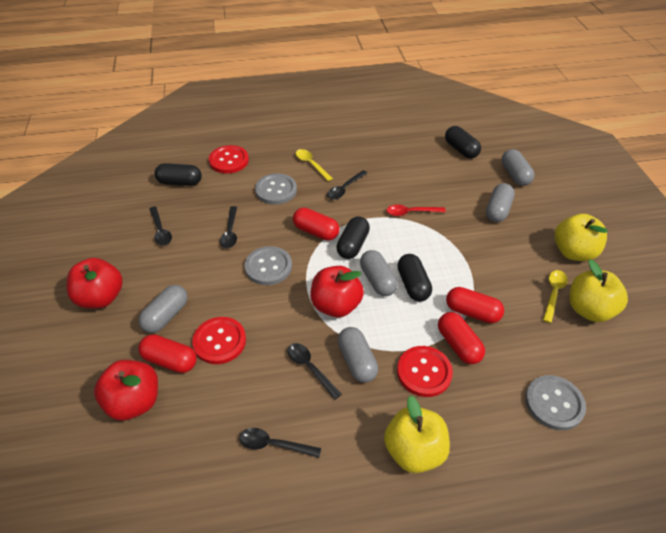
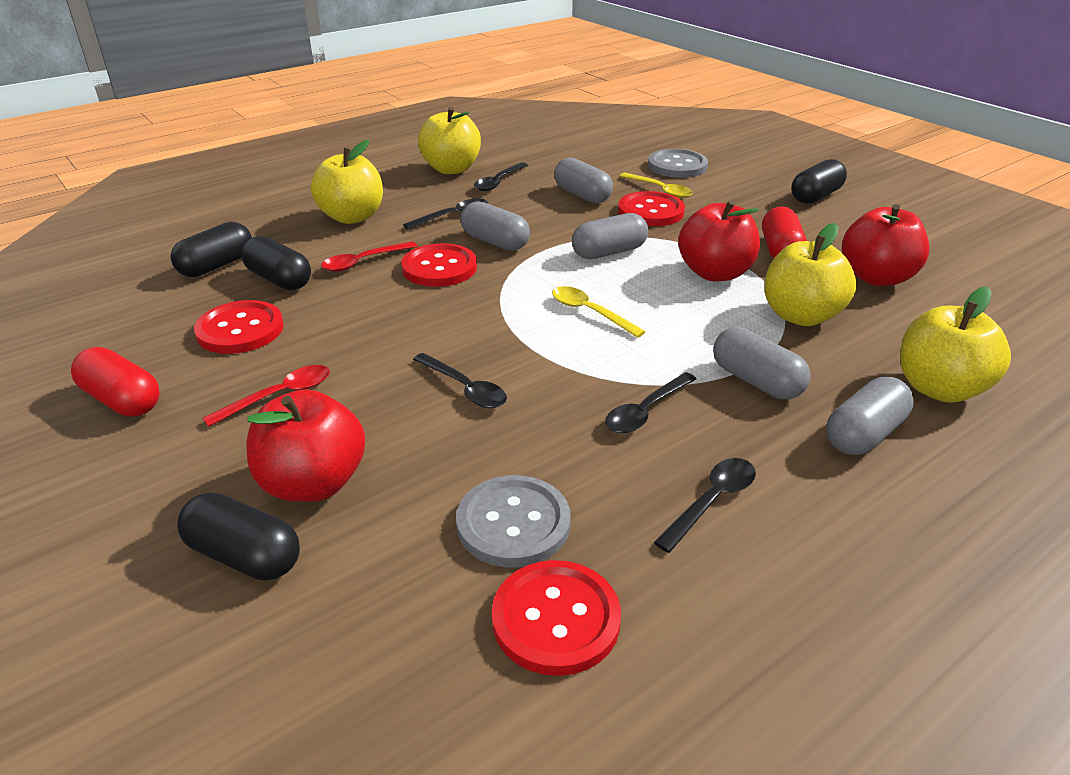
grey button: [245,246,292,285] [255,173,297,205] [525,375,586,430] = 3 -> [456,475,571,568] [648,149,708,178] = 2
red button: [192,317,246,364] [209,145,249,174] [397,346,453,397] = 3 -> [194,300,284,354] [402,243,477,287] [492,560,621,676] [618,191,685,226] = 4
red capsule: [138,334,197,373] [293,208,339,240] [438,312,485,364] [446,287,504,323] = 4 -> [71,347,160,417] [762,206,807,259] = 2
red spoon: [386,205,446,216] = 1 -> [203,365,330,427] [321,241,417,272] = 2
yellow apple: [384,396,450,473] [554,214,608,261] [569,260,628,322] = 3 -> [311,140,383,224] [418,107,481,174] [765,223,857,326] [900,287,1011,403] = 4

